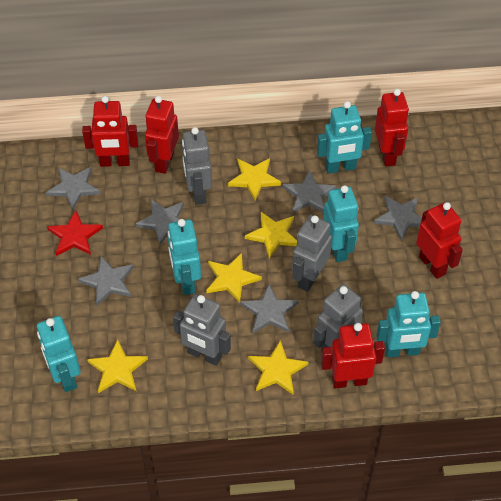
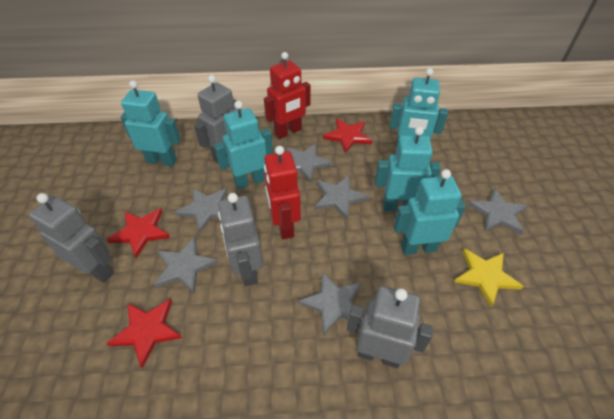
red robot: [82,96,138,167] [145,96,179,174] [321,323,385,388] [375,89,409,167] [416,202,463,279] = 5 -> [264,52,311,139] [264,146,301,239] = 2
red star: [47,210,103,256] = 1 -> [106,298,182,368] [107,208,170,258] [323,118,372,153] = 3
yellow star: [87,339,148,393] [206,253,262,303] [228,158,281,200] [245,212,297,258] [248,340,308,395] = 5 -> [454,248,524,307] = 1

